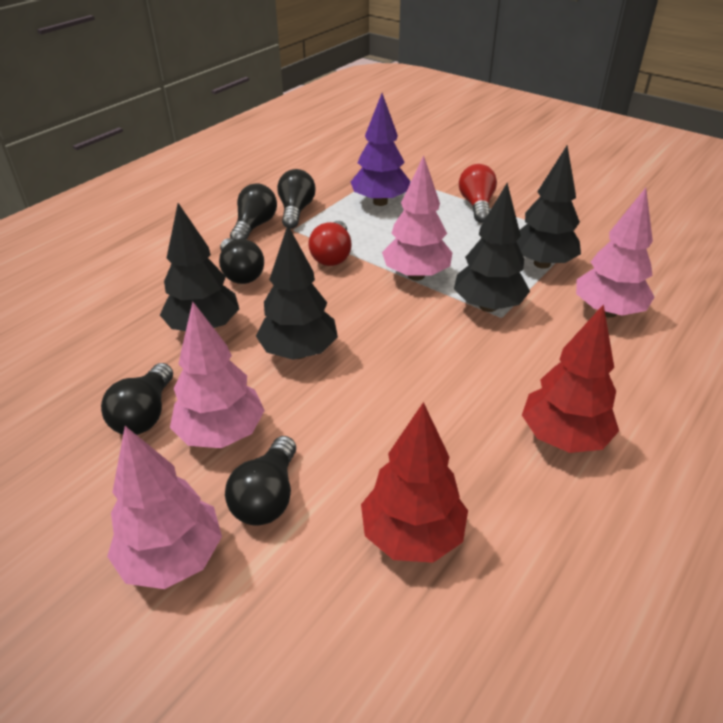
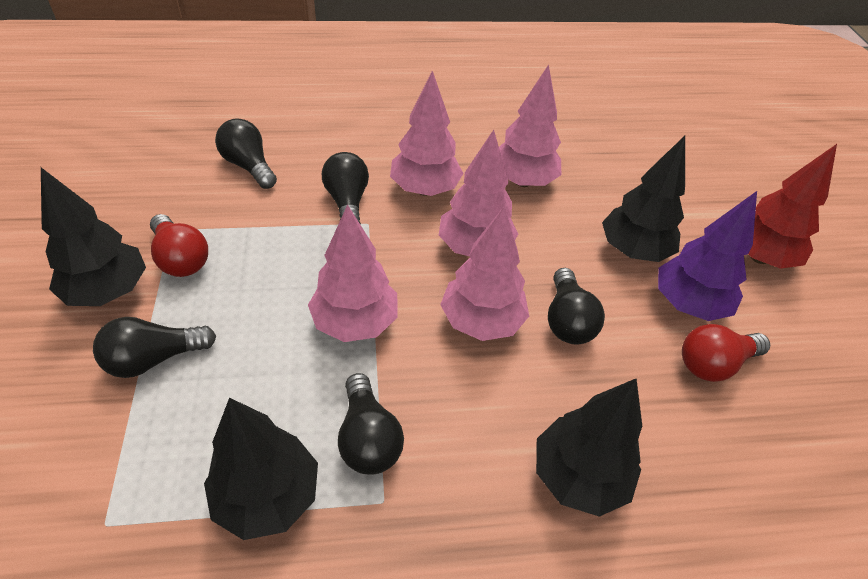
pink tree: [107,426,222,589] [170,302,265,448] [382,155,452,281] [576,188,655,318] = 4 -> [308,204,398,342] [390,71,464,196] [439,130,518,256] [440,206,529,341] [499,64,561,187] = 5
red tree: [361,402,468,563] [522,304,619,453] = 2 -> [748,144,837,269] = 1

